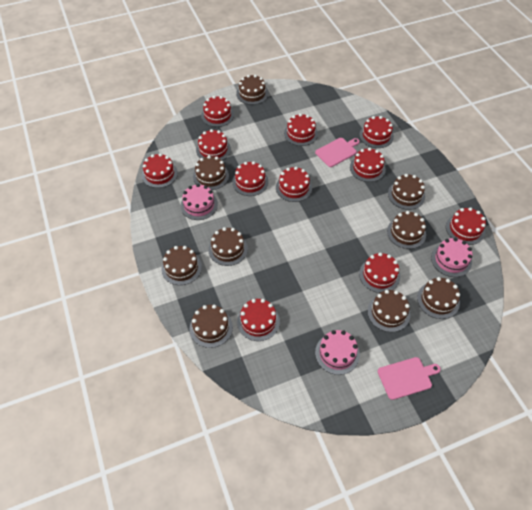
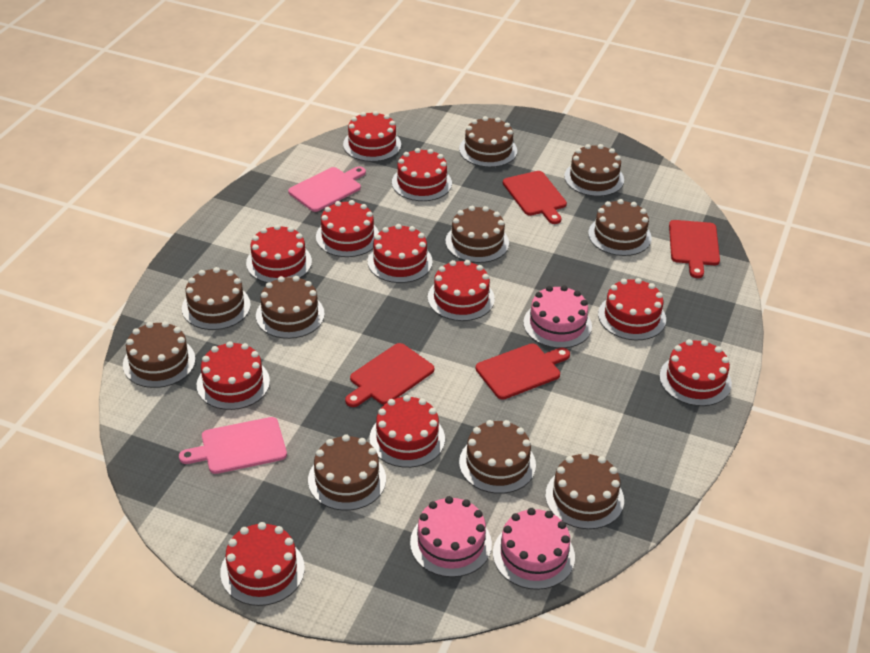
brown cake: [161,246,202,285] [190,305,233,348] [193,155,229,190] [208,227,248,266] [236,75,268,105] [367,290,410,332] [387,211,426,249] [388,174,425,210] [417,277,460,319] = 9 -> [123,321,195,388] [182,267,251,330] [256,276,325,339] [308,435,386,511] [445,206,509,263] [459,116,517,167] [459,420,536,494] [545,452,624,529] [564,144,624,196] [588,199,652,256] = 10
red cutting board: none = 0 -> [345,343,434,407] [476,343,570,400] [503,171,567,224] [669,220,720,278] = 4

